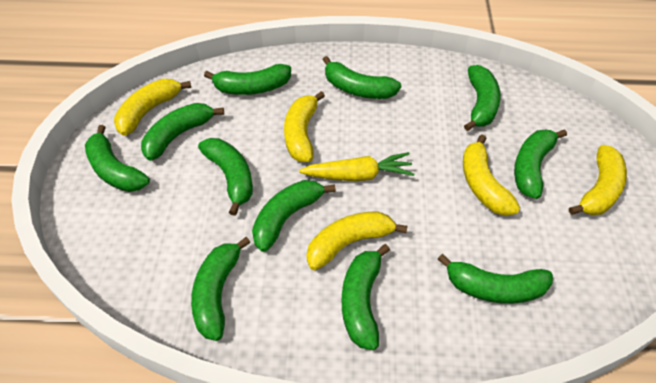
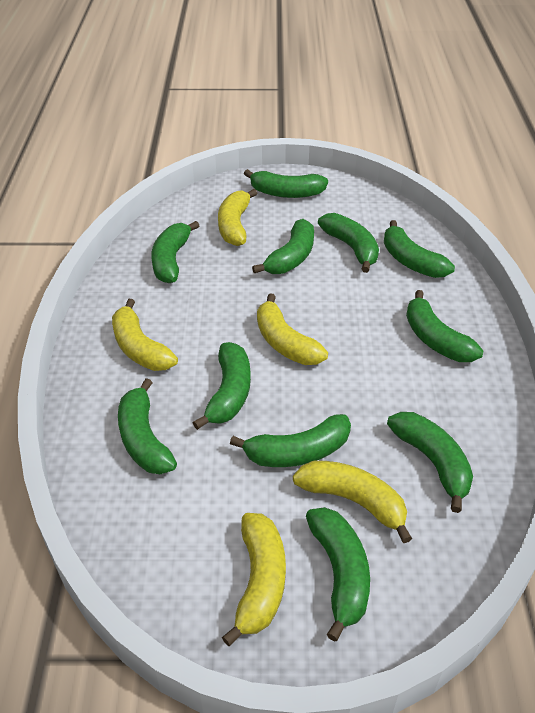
yellow carrot: [299,152,414,181] = 1 -> none = 0

